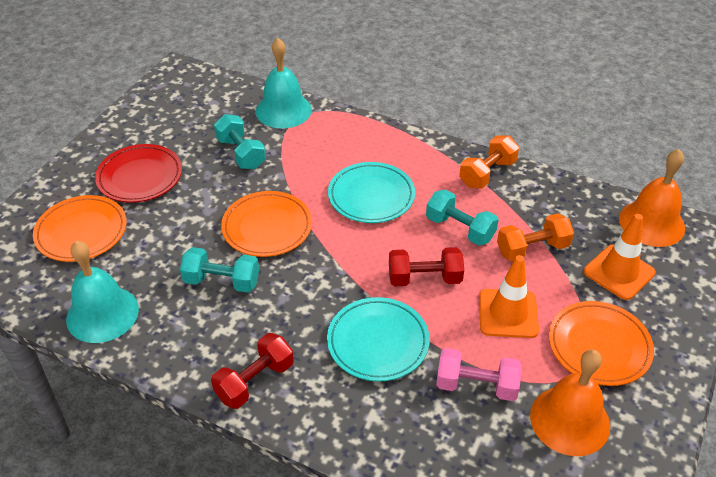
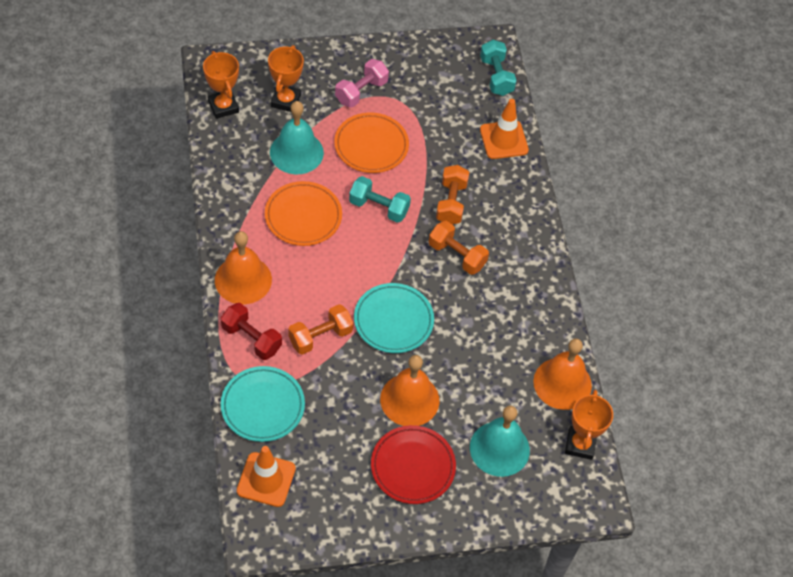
orange bell: [530,349,610,456] [619,149,685,247] = 2 -> [215,231,272,304] [380,355,440,426] [533,338,592,410] = 3
orange dumbbell: [459,135,519,188] [497,213,574,262] = 2 -> [288,304,353,355] [429,221,489,275] [436,165,469,224] = 3
orange plate: [33,195,127,262] [221,191,312,257] [549,301,654,386] = 3 -> [265,181,342,246] [334,113,409,173] = 2
orange trophy: none = 0 -> [203,51,239,119] [268,45,304,112] [565,390,613,460] = 3
red dumbbell: [211,333,294,409] [389,247,464,286] = 2 -> [221,303,282,360] = 1
turquoise dumbbell: [180,247,259,293] [214,114,266,169] [426,189,499,246] = 3 -> [349,176,411,223] [480,40,517,96] = 2

